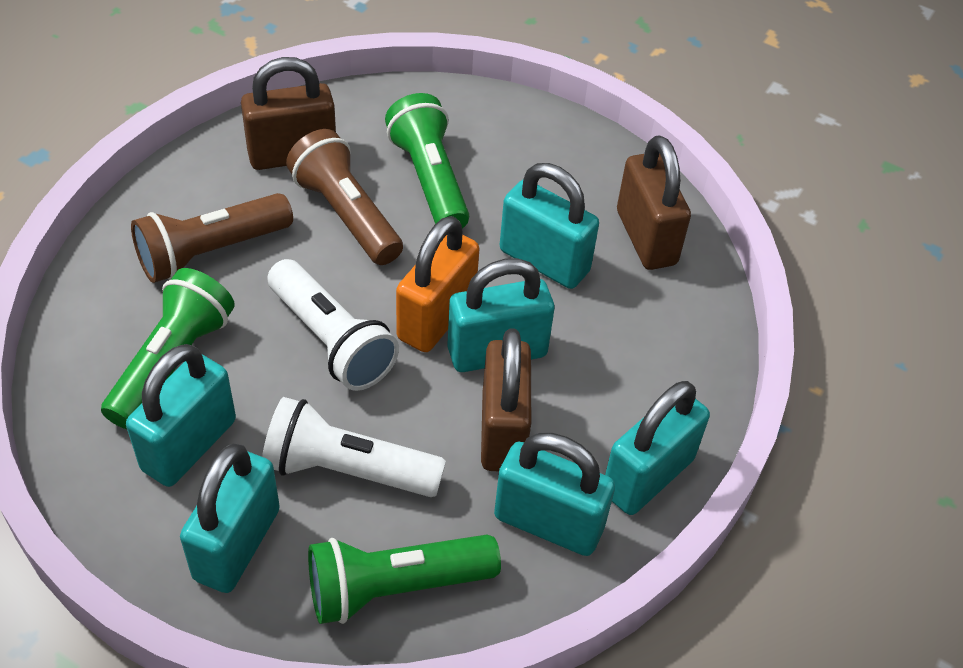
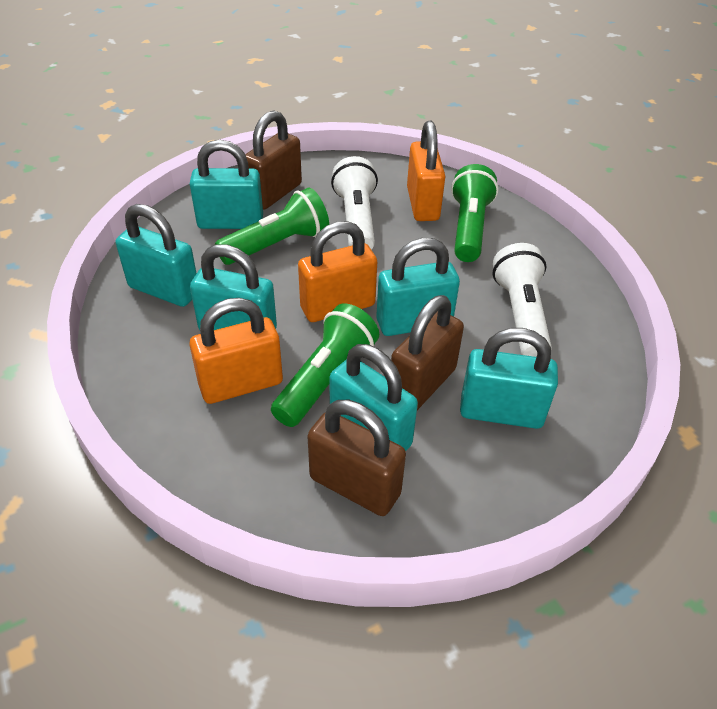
brown flashlight: [131,193,293,283] [286,129,403,265] = 2 -> none = 0
orange padlock: [396,216,479,352] = 1 -> [189,298,283,404] [298,221,377,322] [407,121,445,221] = 3

